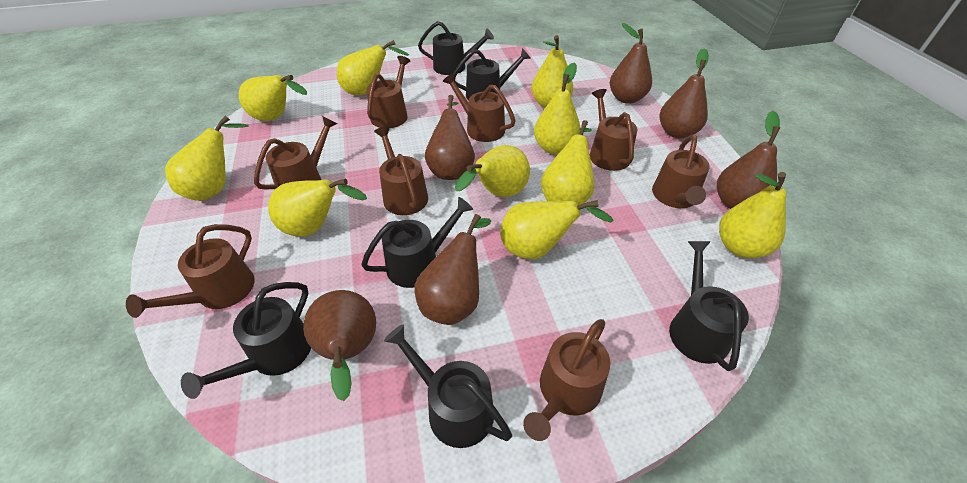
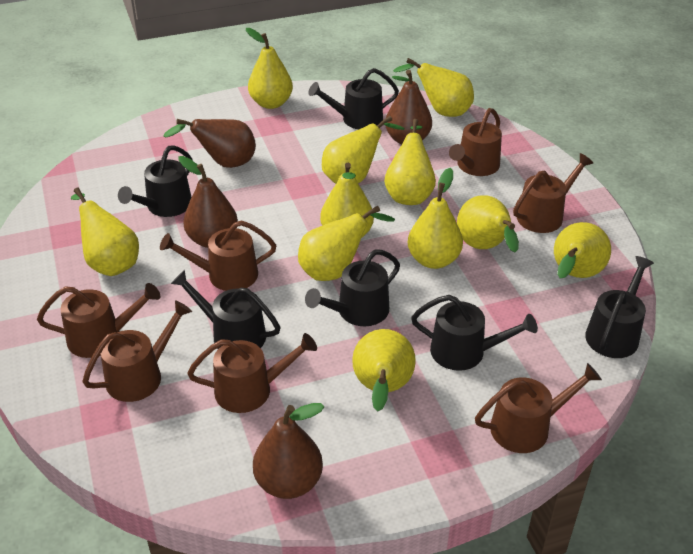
brown pear: [303,290,376,401] [414,214,491,325] [425,95,475,180] [610,23,652,104] [659,48,709,139] [717,111,781,209] = 6 -> [163,119,256,168] [178,156,238,248] [253,403,325,499] [386,70,432,145] = 4
brown watering can: [126,224,255,318] [254,116,337,190] [366,56,410,128] [374,126,428,215] [442,73,516,142] [523,319,610,441] [590,89,637,171] [652,134,710,208] = 8 -> [37,283,160,358] [82,300,192,402] [160,220,276,291] [187,333,317,413] [449,108,502,176] [475,363,602,453] [513,153,593,233] = 7
yellow pear: [165,116,249,201] [239,75,307,121] [268,179,367,237] [337,40,409,95] [455,145,530,197] [500,200,614,259] [531,35,573,108] [534,63,581,155] [541,120,594,205] [719,172,786,258] = 10 -> [71,187,139,276] [246,28,293,109] [298,206,395,281] [320,163,374,238] [322,116,405,184] [352,329,416,411] [384,119,436,205] [393,58,474,117] [408,168,463,269] [457,195,519,252] [554,222,611,278] = 11

